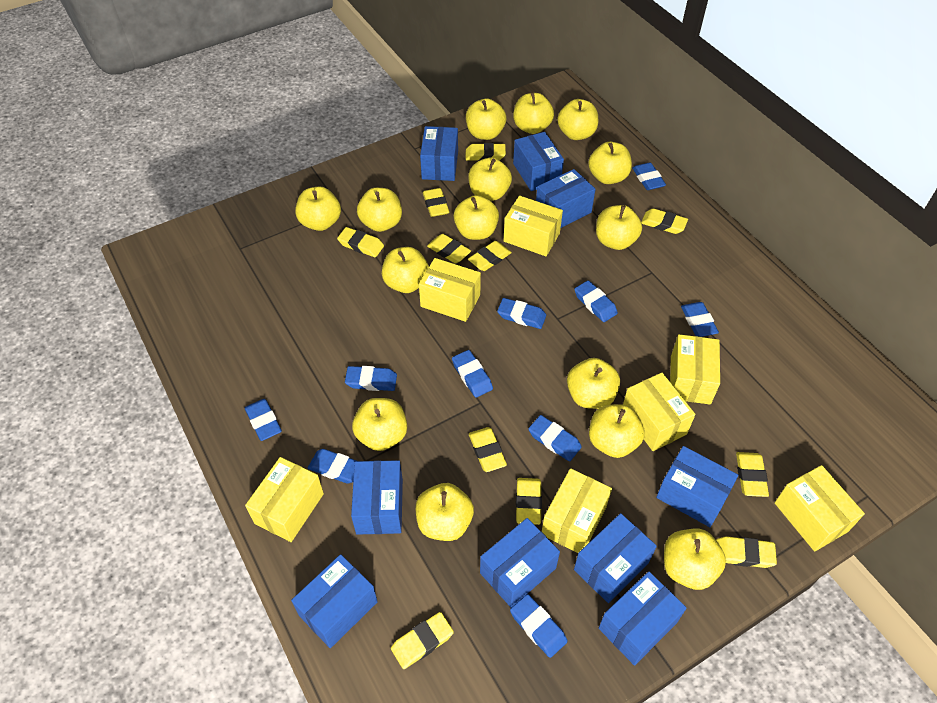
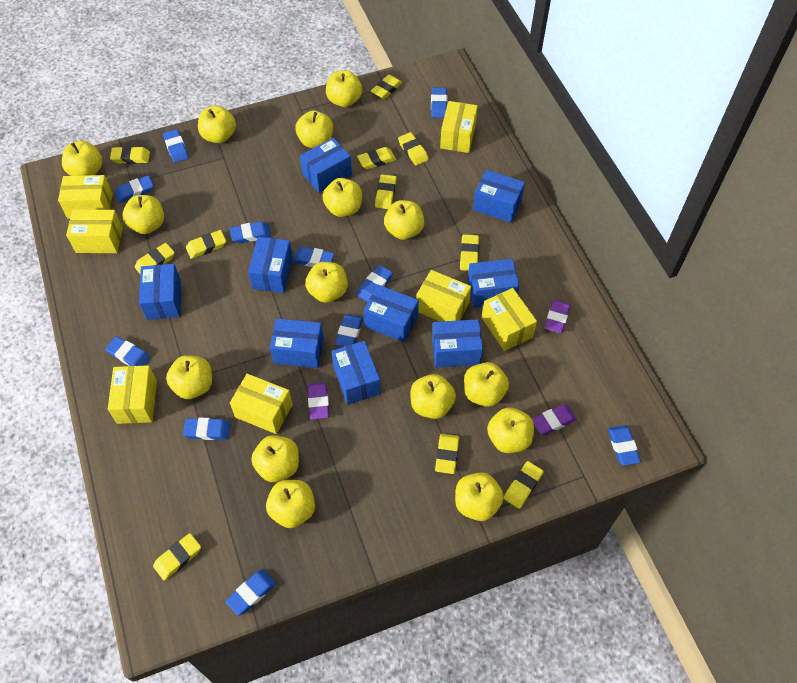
blue eraser: [245,399,282,441] [308,449,356,484] [345,366,397,391] [452,350,493,398] [497,298,546,329] [510,594,568,658] [528,415,582,461] [574,280,618,322] [632,162,666,190] [681,302,719,337] = 10 -> [105,337,151,366] [115,176,153,203] [163,129,189,163] [183,418,230,440] [225,570,276,616] [230,221,271,243] [293,247,334,267] [335,314,363,347] [357,265,393,302] [431,88,448,118] [608,425,641,466] = 11
purple eraser: none = 0 -> [307,382,330,420] [532,404,577,435] [545,300,570,333] = 3

